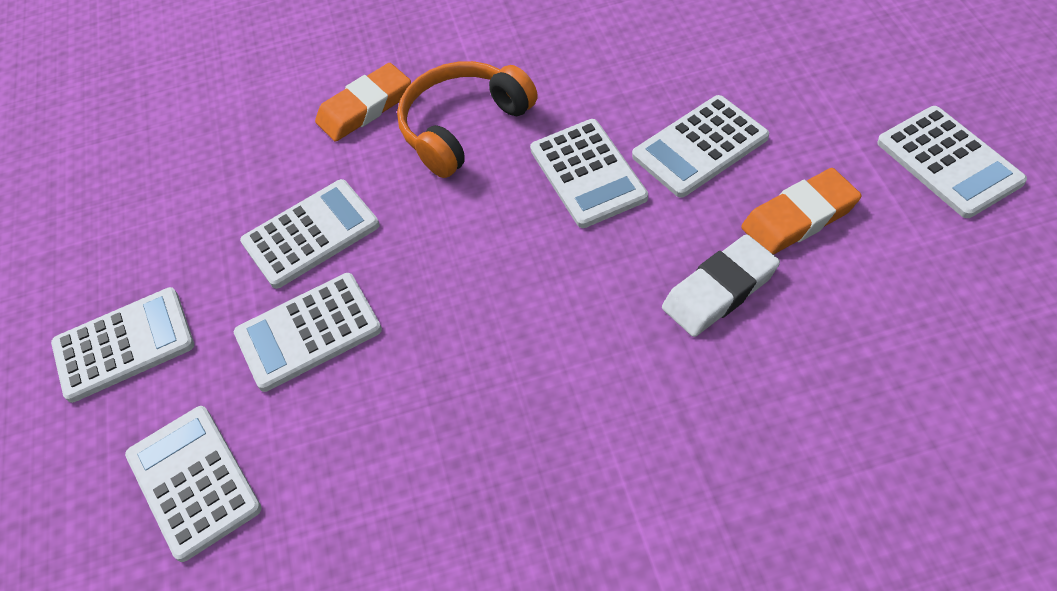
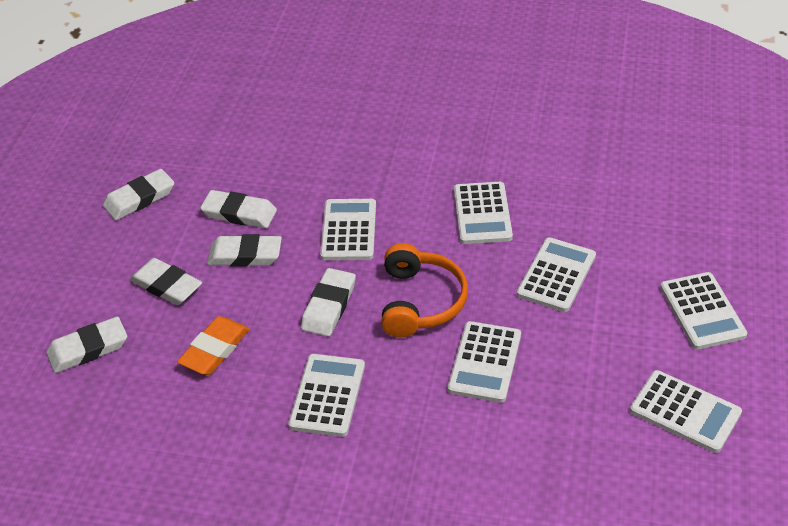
orange eraser: [315,63,411,142] [741,168,862,255] = 2 -> [177,316,249,375] = 1
white eraser: [662,234,780,337] = 1 -> [46,316,127,373] [103,169,174,220] [130,258,202,305] [200,190,277,228] [207,234,282,266] [301,268,356,336] = 6

